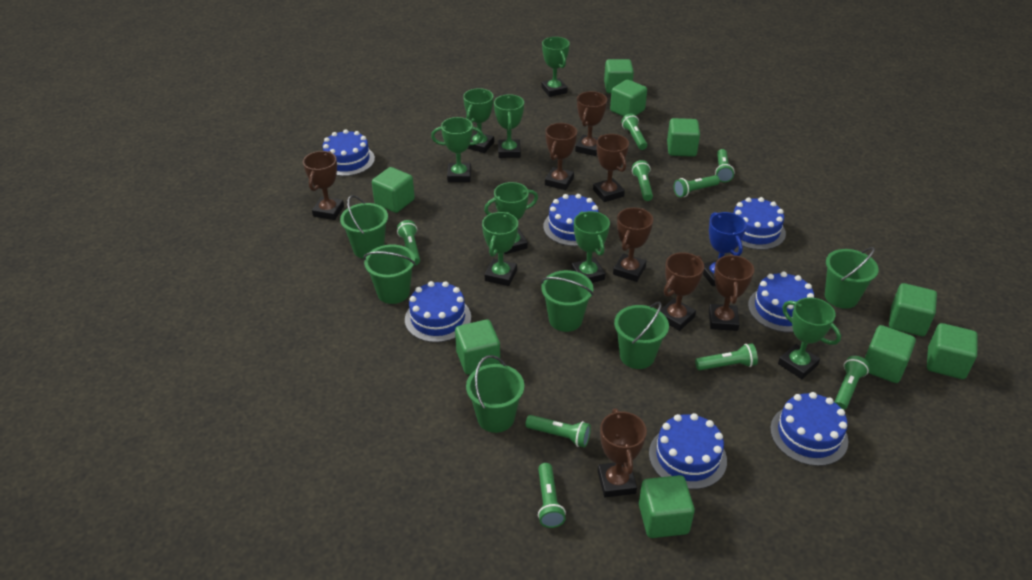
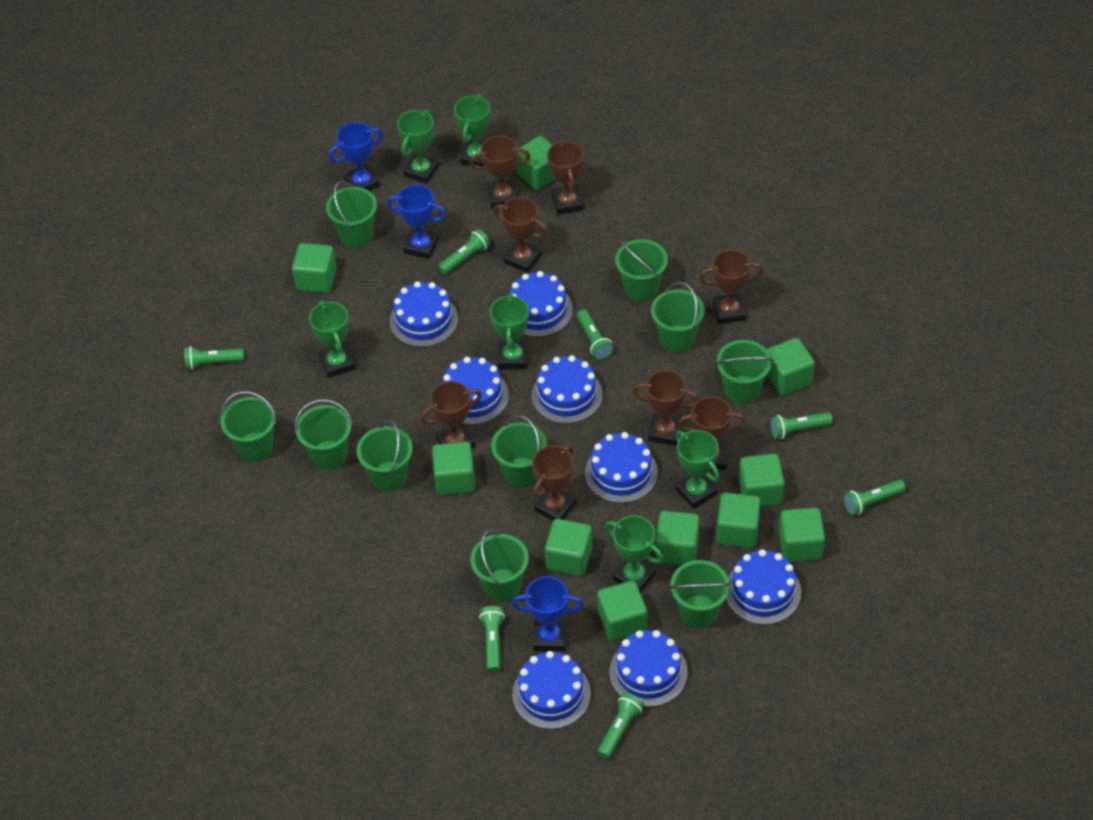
blue cake: [322,130,375,176] [405,281,471,343] [543,194,599,246] [649,413,727,490] [733,197,786,250] [748,272,814,333] [770,392,848,466] = 7 -> [390,281,458,347] [443,357,509,425] [509,271,573,337] [512,651,591,729] [532,355,603,424] [585,432,658,503] [609,630,688,707] [726,549,801,625] = 8
blue trophy: [703,212,747,286] = 1 -> [329,122,383,191] [387,185,446,259] [511,576,584,651] = 3
green bucket: [340,195,388,259] [363,244,416,304] [466,355,524,433] [541,270,594,332] [614,301,669,369] [825,247,879,309] = 6 -> [221,391,276,462] [295,399,352,470] [326,181,377,248] [356,420,413,492] [470,530,529,602] [491,415,547,488] [615,239,668,302] [651,282,705,353] [669,560,731,628] [716,340,772,404] = 10
green cube: [372,167,415,213] [455,319,500,375] [604,59,634,93] [610,79,647,117] [639,475,695,538] [667,118,700,157] [865,325,916,383] [889,283,937,336] [927,323,978,379] = 9 -> [292,243,337,293] [432,441,475,495] [516,136,556,190] [545,519,592,576] [597,581,647,641] [655,511,699,565] [716,493,761,548] [739,454,785,507] [767,338,815,395] [779,508,825,562] = 10
green flashlight: [397,220,420,265] [525,415,591,448] [538,463,566,528] [621,114,647,150] [632,160,653,201] [674,175,720,197] [695,343,758,370] [715,149,734,182] [835,356,869,410] = 9 -> [184,346,244,370] [438,229,491,274] [479,606,505,672] [577,309,614,360] [598,693,644,759] [770,412,833,439] [843,480,906,516] = 7
green trophy: [431,117,484,182] [463,88,494,153] [482,212,518,286] [484,182,538,254] [494,94,524,158] [541,37,570,97] [571,211,610,283] [778,297,841,379] = 8 -> [309,300,355,378] [397,109,439,184] [454,94,490,167] [490,293,529,369] [605,515,664,592] [675,430,720,509] = 6

